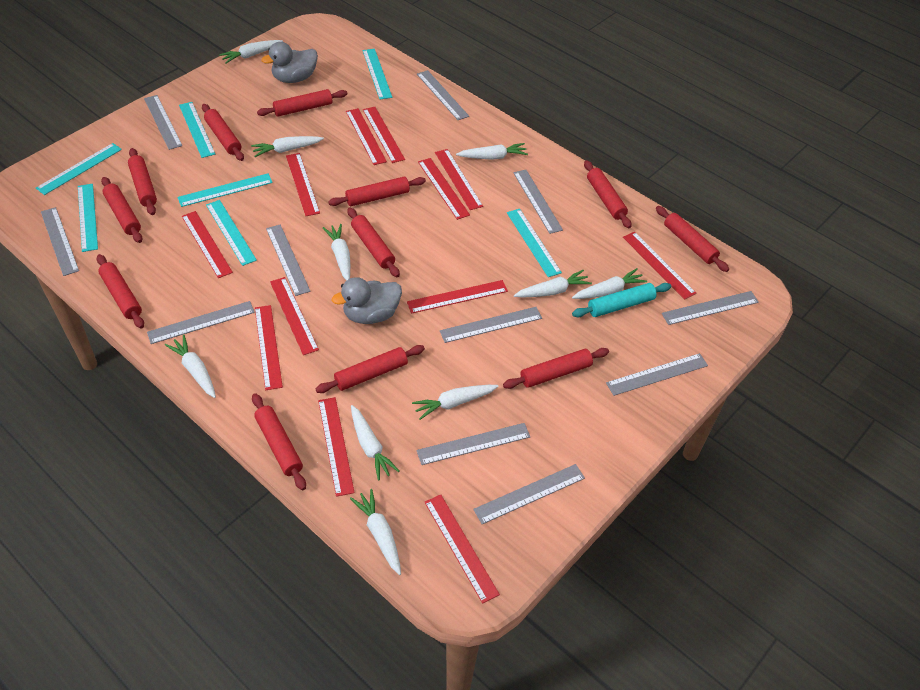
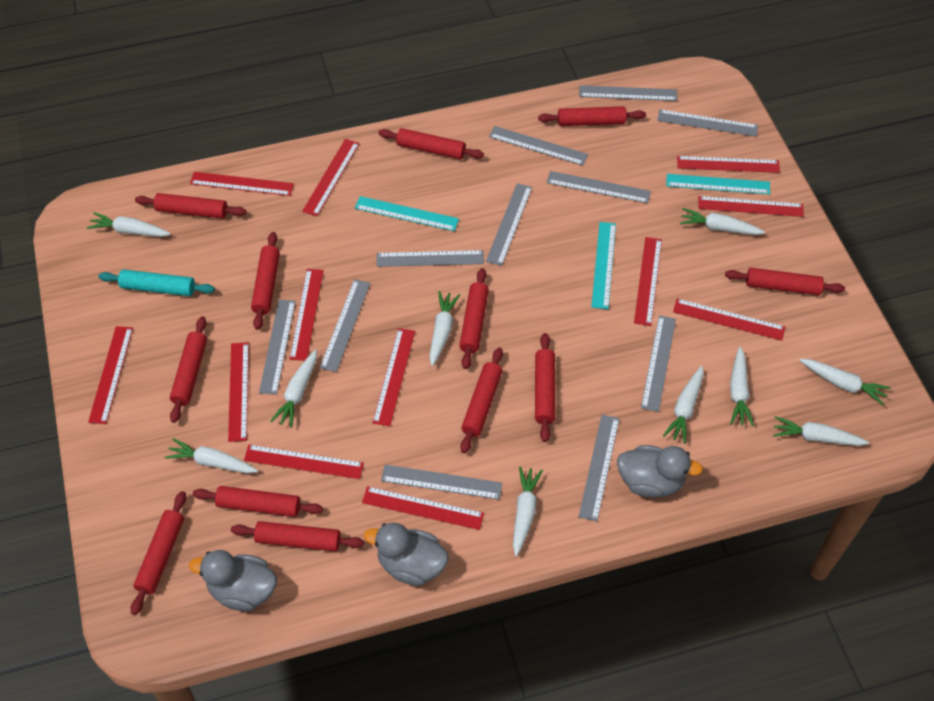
grey duck: [261,42,318,83] [332,277,402,324] = 2 -> [189,550,277,611] [364,523,449,586] [617,445,703,498] = 3
turquoise ruler: [36,143,122,195] [78,184,98,252] [177,173,273,207] [179,102,215,158] [206,200,257,266] [362,49,392,99] [507,209,562,277] = 7 -> [355,196,459,231] [591,222,616,309] [667,174,770,194] = 3

